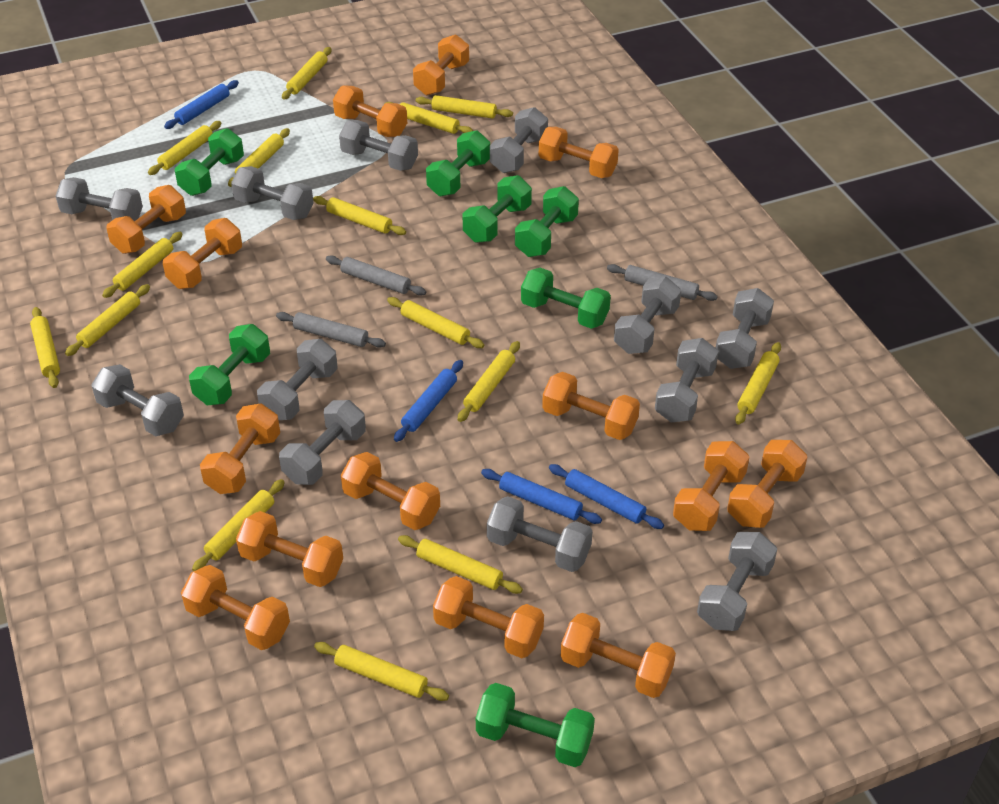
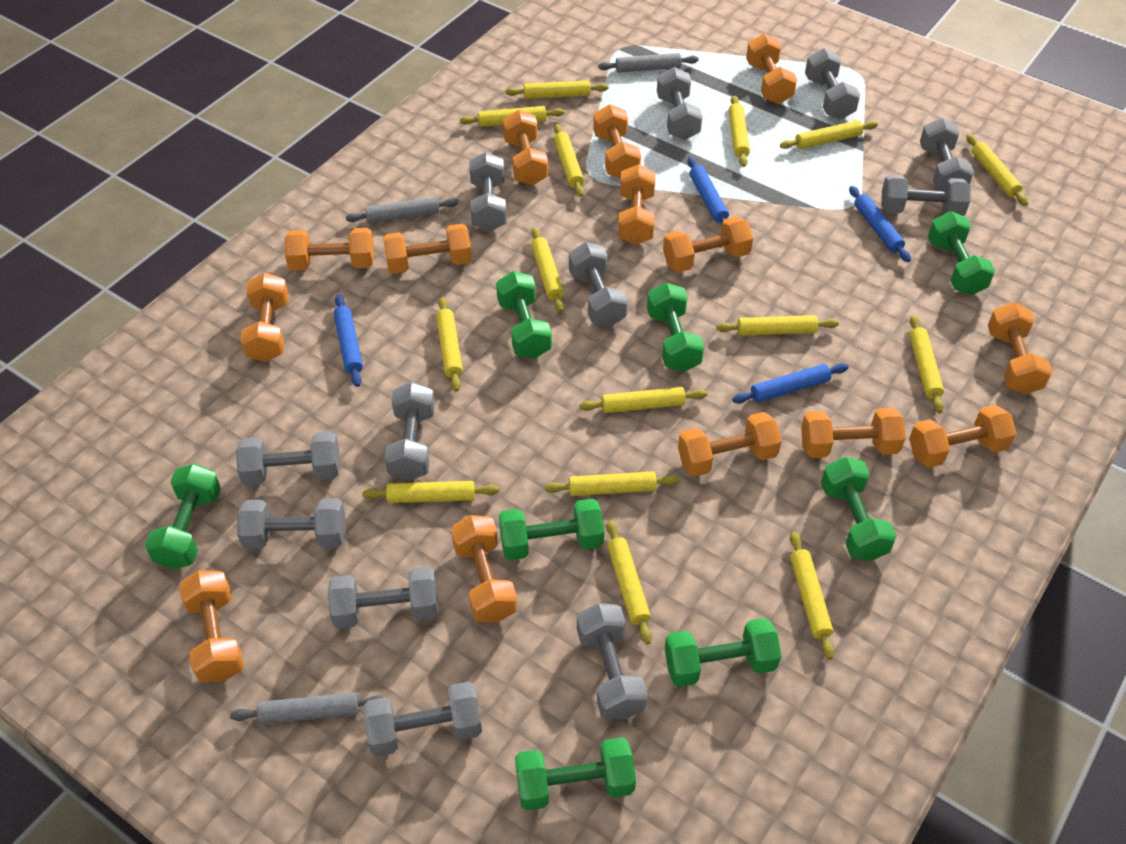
green dumbbell: [175,128,244,196] [189,324,270,405] [426,130,490,196] [463,175,532,243] [476,683,595,767] [515,186,579,257] [521,268,611,329] = 7 -> [145,464,221,569] [496,271,552,359] [499,499,604,560] [515,737,636,810] [647,283,704,372] [665,618,781,687] [821,457,897,561] [928,211,995,295] = 8

